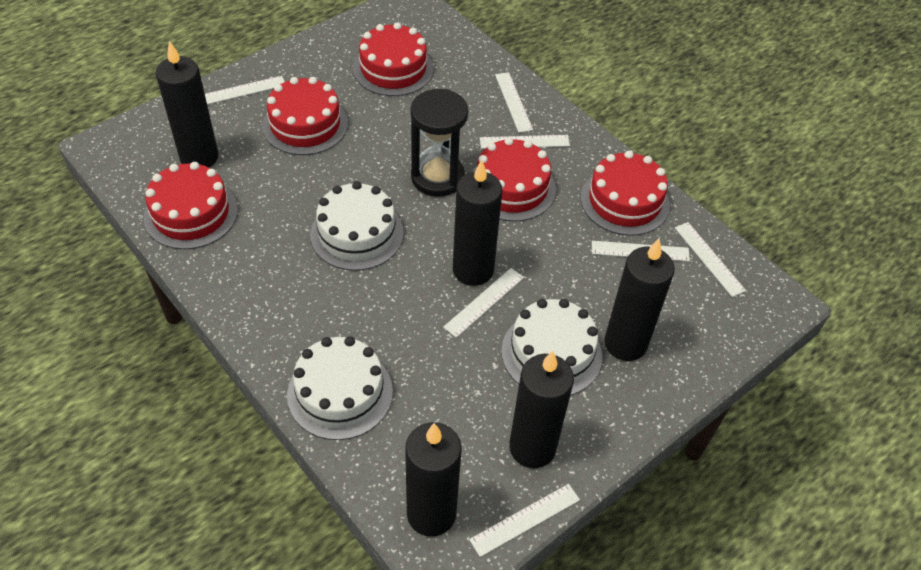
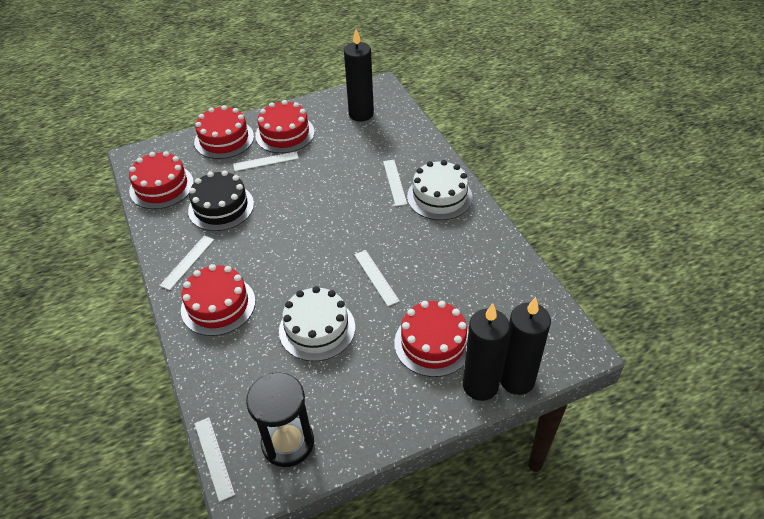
black cake: none = 0 -> [188,170,254,231] = 1
black candle: [156,41,218,167] [405,422,462,537] [453,160,502,286] [509,351,574,468] [604,239,675,361] = 5 -> [344,29,374,121] [463,303,510,401] [500,297,551,395] = 3
white cake: [287,336,393,440] [310,181,404,271] [501,299,602,396] = 3 -> [279,286,355,361] [407,160,473,220] = 2
white ruler: [205,76,285,104] [443,268,524,338] [469,484,580,557] [480,135,570,149] [495,72,533,133] [592,241,690,261] [675,222,746,297] = 7 -> [159,236,214,290] [194,417,235,502] [233,151,299,171] [354,250,400,306] [383,160,407,206] = 5

